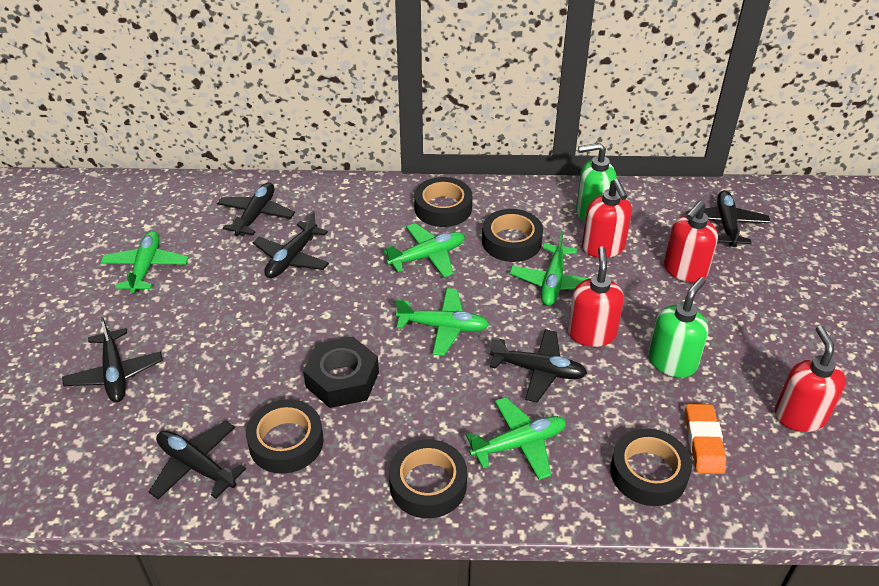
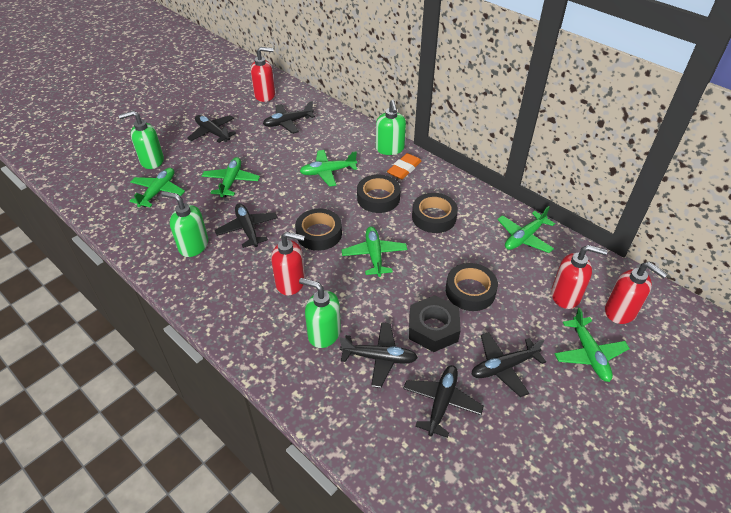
black tape: [246,399,324,474] [389,439,467,518] [414,177,472,227] [482,209,543,262] [610,428,692,506] = 5 -> [295,208,342,251] [357,175,401,213] [412,193,458,233] [446,263,498,311] = 4
green plane: [100,231,189,293] [383,223,465,277] [395,288,489,356] [466,397,566,480] [510,231,590,306] = 5 -> [129,168,185,207] [202,157,260,197] [300,150,357,187] [341,226,407,277] [497,206,555,253] [555,308,630,382] = 6
green soap dispenser: [576,143,616,222] [649,277,708,378] = 2 -> [118,111,164,169] [161,191,208,257] [299,278,341,348] [376,100,406,155] = 4

